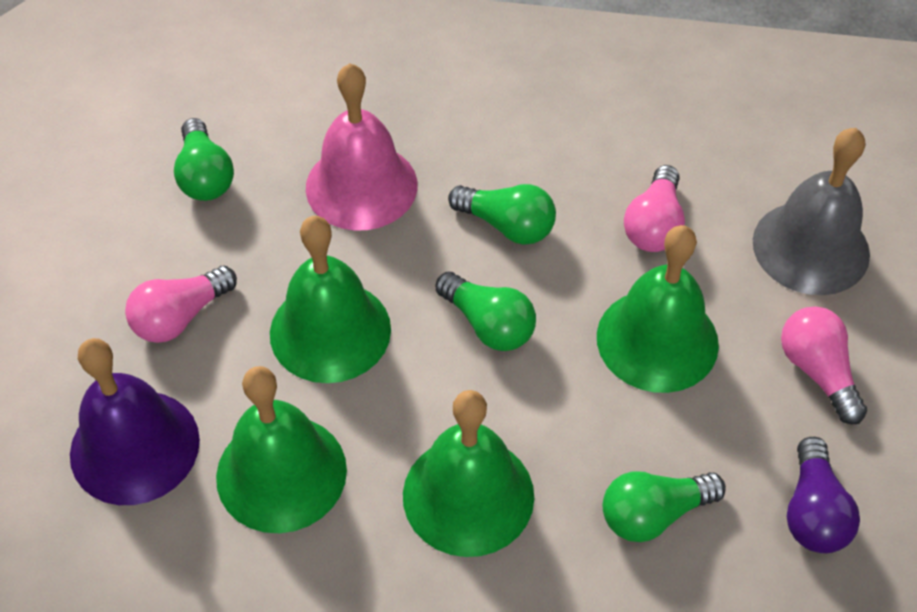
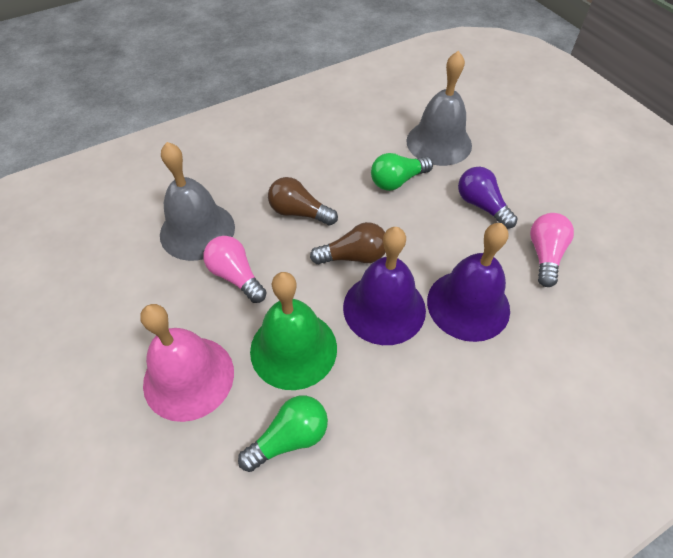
brown light bulb: none = 0 -> [268,177,338,225] [310,222,386,264] = 2
green bell: [216,366,347,533] [270,216,391,383] [403,390,534,557] [597,225,719,393] = 4 -> [250,272,337,390] = 1
green light bulb: [174,118,234,201] [435,272,536,351] [448,184,556,245] [603,471,726,542] = 4 -> [238,396,328,472] [371,153,433,191] = 2
grey bell: [753,128,870,295] = 1 -> [160,142,235,261] [406,51,472,166] = 2
pink light bulb: [125,266,237,343] [624,165,685,252] [781,306,867,424] = 3 -> [203,236,267,303] [530,213,574,287] = 2
purple bell: [70,338,200,505] = 1 -> [343,227,426,345] [427,223,510,342] = 2

